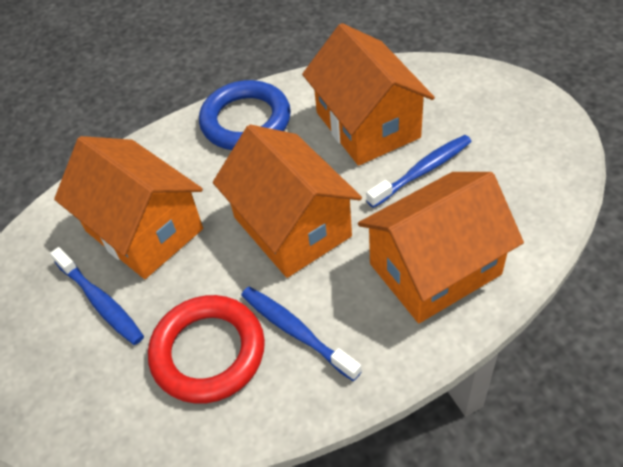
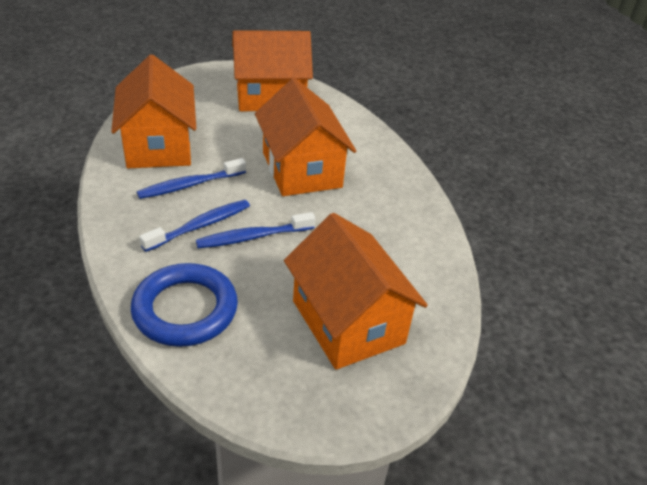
red ring: [148,295,265,404] = 1 -> none = 0

